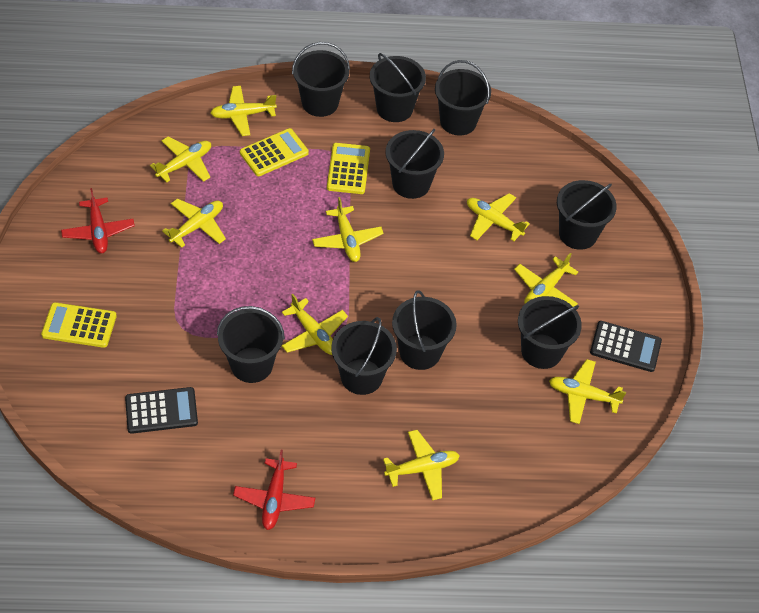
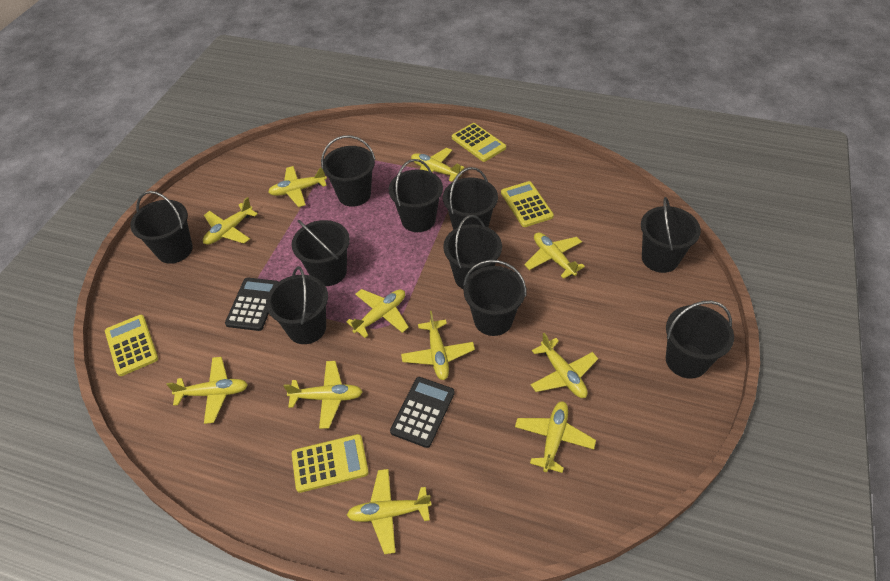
black bucket: [217,306,285,383] [292,42,350,117] [331,317,397,395] [370,53,426,122] [385,129,444,199] [392,290,457,370] [435,60,491,136] [518,296,582,369] [557,180,617,250] = 9 -> [130,191,193,264] [266,266,328,344] [292,220,350,286] [321,135,376,207] [389,159,443,232] [443,167,498,230] [443,215,502,289] [463,260,526,336] [641,197,701,273] [666,301,734,379] = 10
red plane: [61,188,135,254] [233,450,315,530] = 2 -> none = 0
yellow calculator: [41,302,117,348] [240,128,309,176] [327,143,370,194] = 3 -> [105,315,158,376] [292,434,369,493] [452,123,506,162] [501,181,554,227] = 4
yellow plane: [150,136,211,182] [162,199,226,248] [211,86,277,136] [282,294,348,355] [312,197,384,262] [383,430,460,501] [467,193,530,241] [514,253,578,307] [549,359,626,424] = 9 -> [166,357,248,424] [203,197,258,245] [268,166,327,207] [284,361,363,429] [346,289,409,338] [347,469,431,554] [401,311,475,380] [411,148,465,182] [515,401,596,473] [524,232,585,279] [531,333,598,398] = 11

